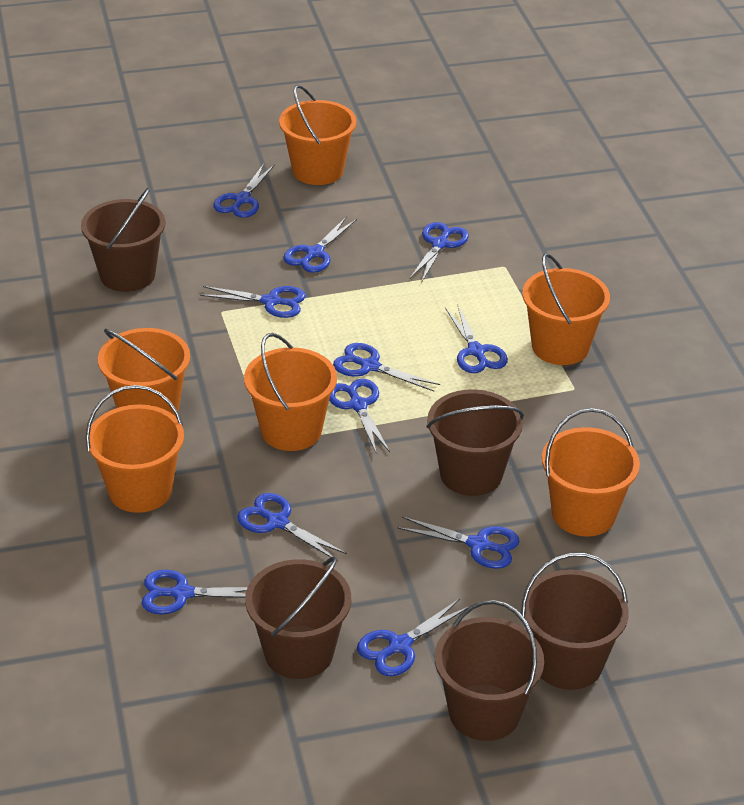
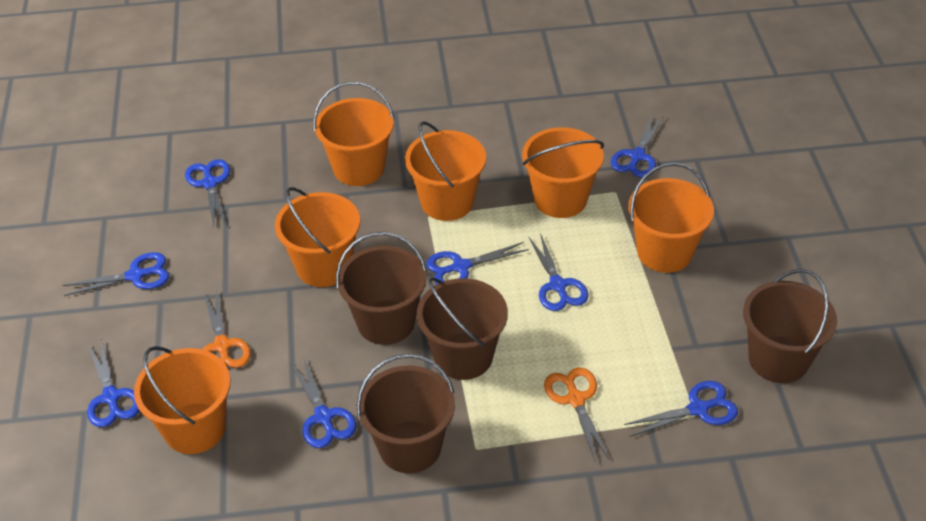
blue scissors: [142,570,247,615] [200,286,306,318] [213,164,275,218] [237,493,347,562] [283,216,357,273] [329,379,390,454] [333,343,440,391] [357,599,470,676] [397,517,519,569] [410,222,469,283] [445,306,508,373] = 11 -> [63,252,169,296] [87,339,140,427] [185,159,230,227] [291,359,357,448] [426,242,529,285] [528,233,589,311] [611,116,663,177] [624,381,738,437] = 8
brown bucket: [81,188,165,292] [245,557,351,679] [426,389,524,496] [435,600,544,741] [521,553,629,690] = 5 -> [336,232,427,345] [357,354,455,473] [417,277,508,380] [743,269,837,383] = 4
orange scissors: none = 0 -> [202,291,251,368] [544,367,609,462] = 2

